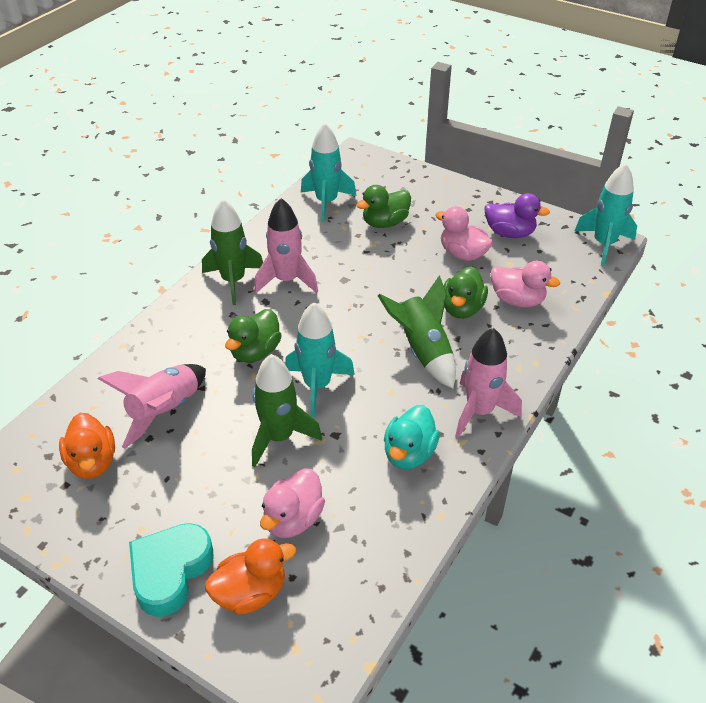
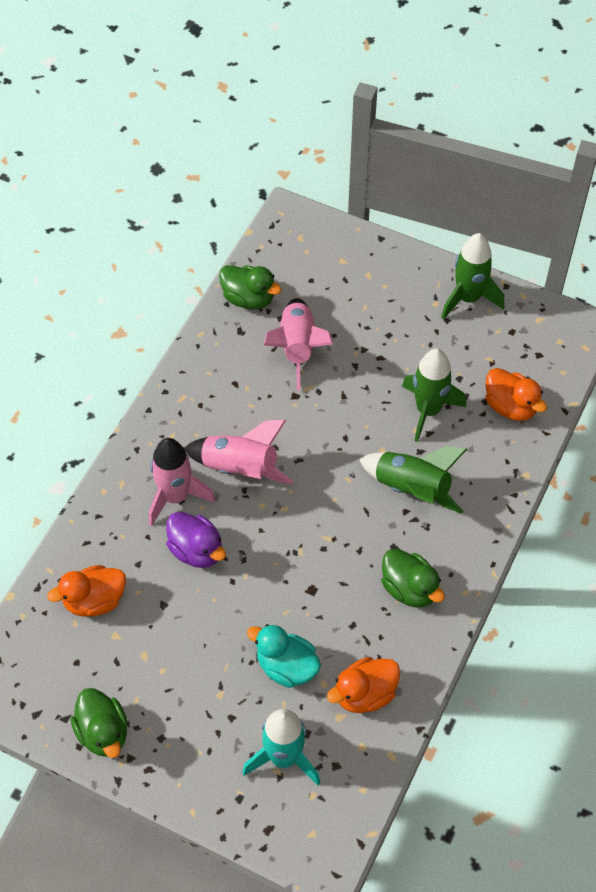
orange duck: [59,413,115,479] [205,538,296,615] = 2 -> [47,565,126,617] [327,657,400,713] [485,368,547,421] = 3
pink duck: [260,468,325,538] [435,206,493,261] [491,261,560,308] = 3 -> none = 0
turquoise heart: [129,523,214,617] = 1 -> none = 0
turquoise rocket: [285,302,355,417] [301,123,356,222] [575,163,637,266] = 3 -> [242,709,320,785] = 1

